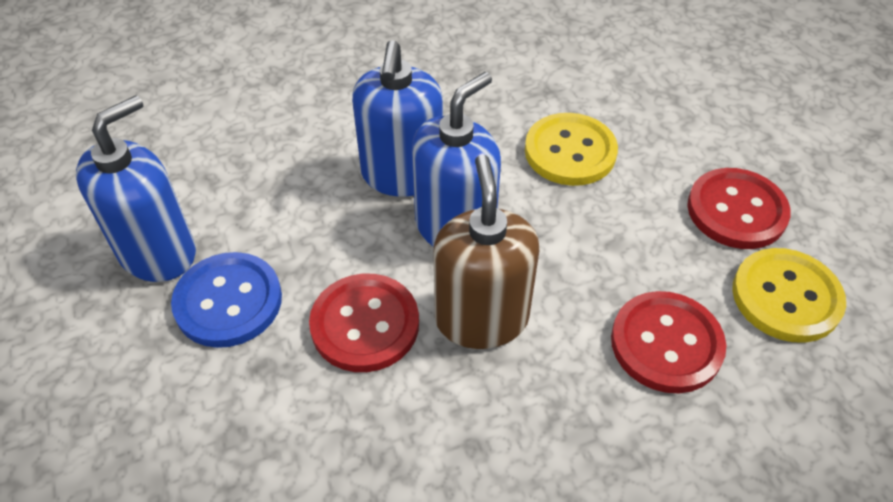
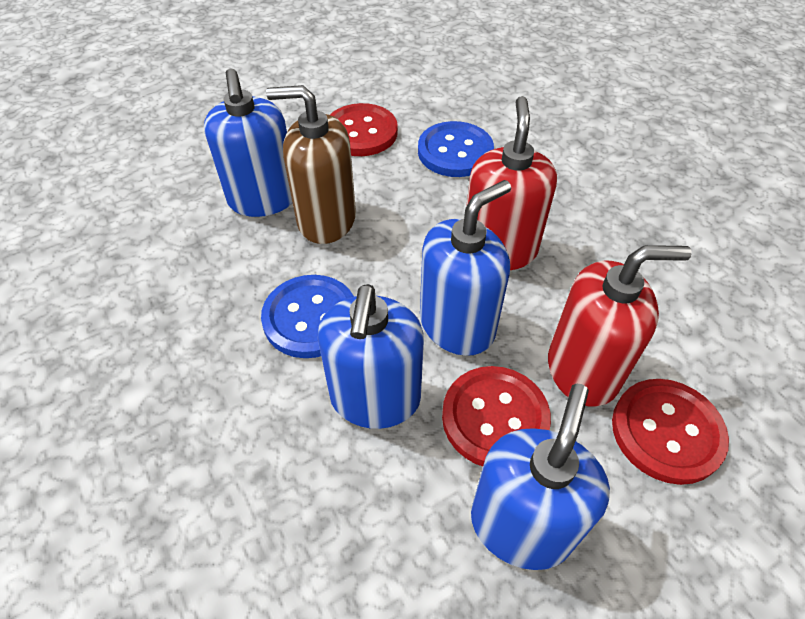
blue button: [171,252,282,348] = 1 -> [261,275,354,358] [418,121,494,177] = 2
blue soap dispenser: [76,95,196,282] [352,40,443,197] [412,72,501,247] = 3 -> [204,68,292,217] [318,284,424,429] [420,180,511,356] [471,384,610,570] = 4
red soap dispenser: none = 0 -> [466,96,557,270] [548,245,692,407] = 2
yellow button: [525,113,618,186] [732,248,846,343] = 2 -> none = 0

